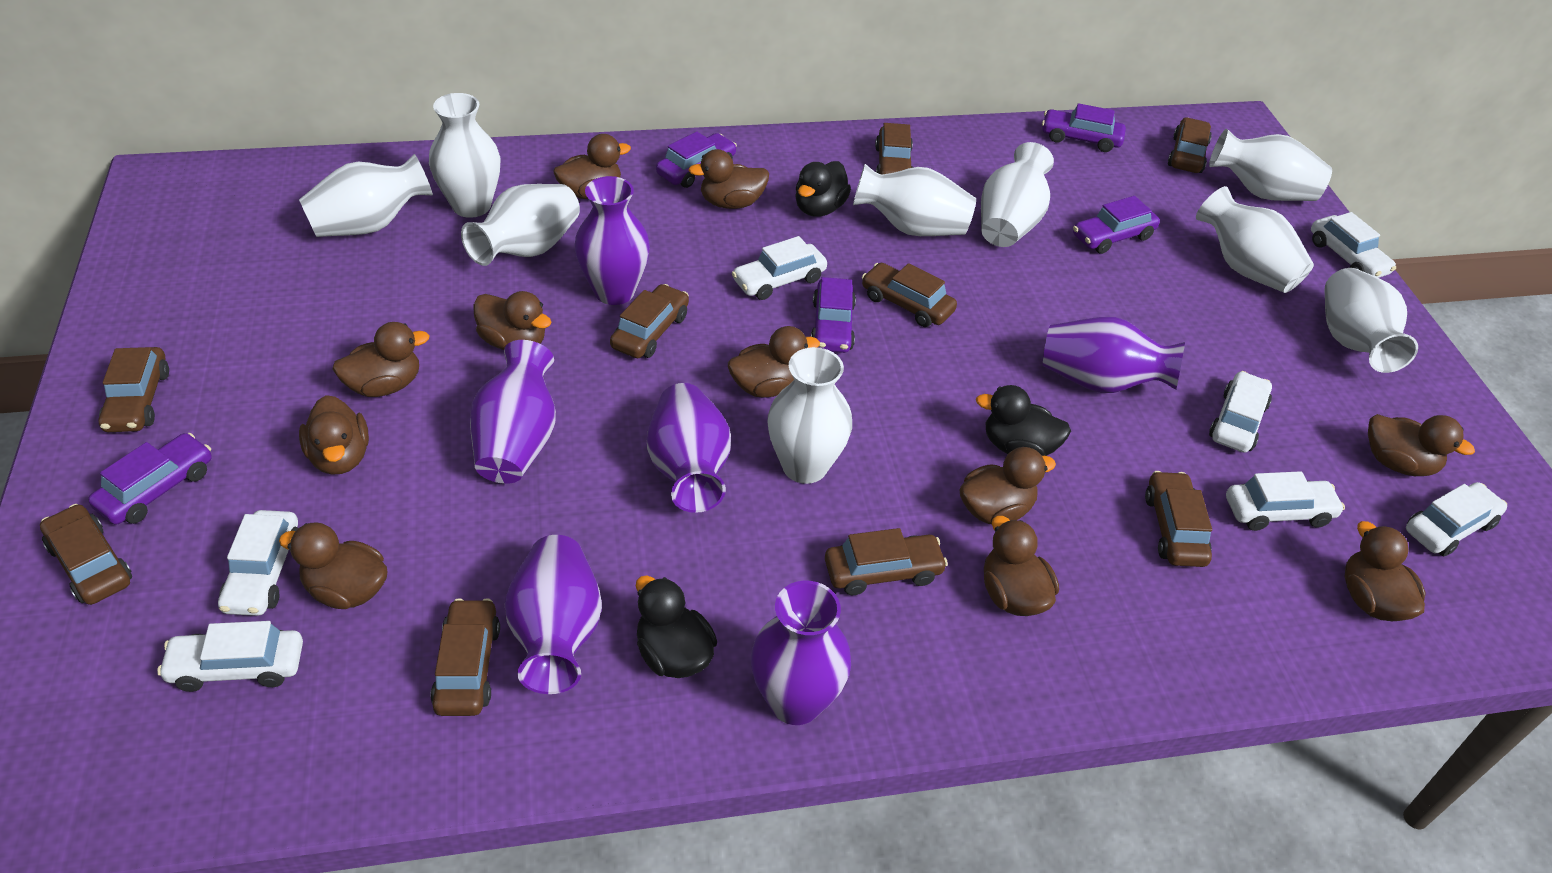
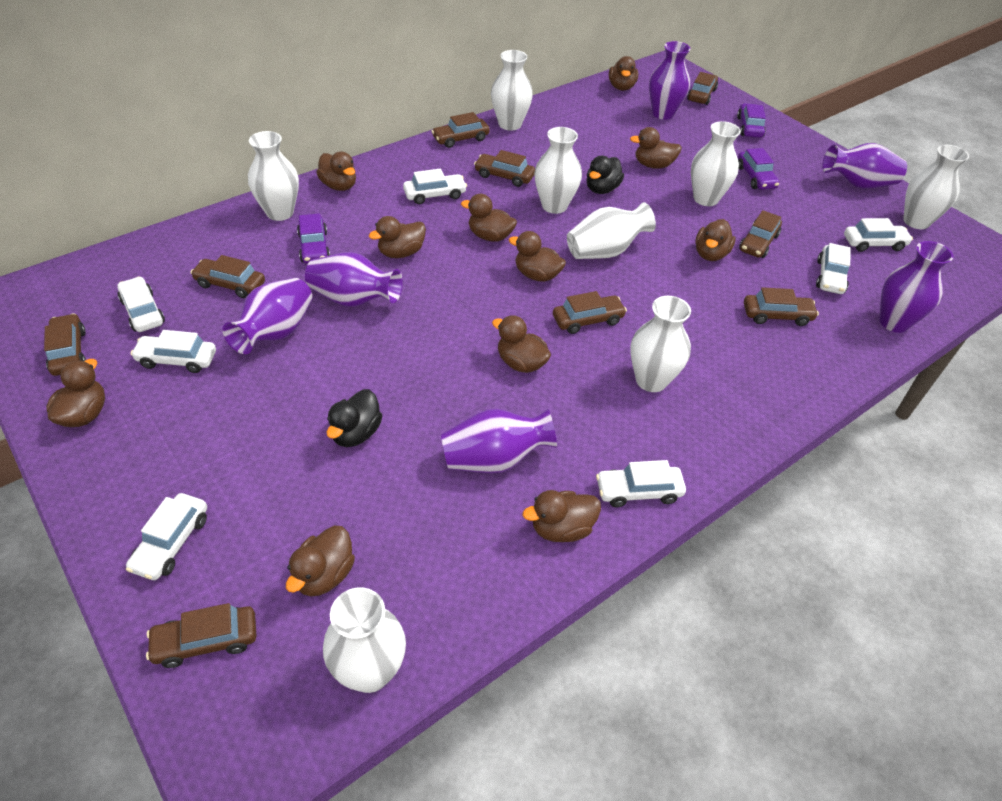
black duck: [636,575,717,678] [795,161,851,217] [976,385,1071,456] = 3 -> [326,389,382,447] [586,156,624,194] = 2
purple car: [88,433,212,525] [656,131,737,188] [811,277,856,353] [1042,103,1126,152] [1073,196,1160,254] = 5 -> [297,213,330,264] [737,103,766,138] [738,148,779,190] = 3
white vase: [299,154,433,237] [429,93,501,218] [461,184,580,266] [767,347,852,484] [853,164,976,236] [981,142,1054,247] [1196,186,1314,293] [1209,128,1332,201] [1324,268,1418,373] = 9 -> [248,131,299,221] [323,587,406,693] [491,50,533,131] [534,127,582,214] [567,202,656,259] [630,296,691,392] [691,121,741,206] [903,145,969,229] = 8

